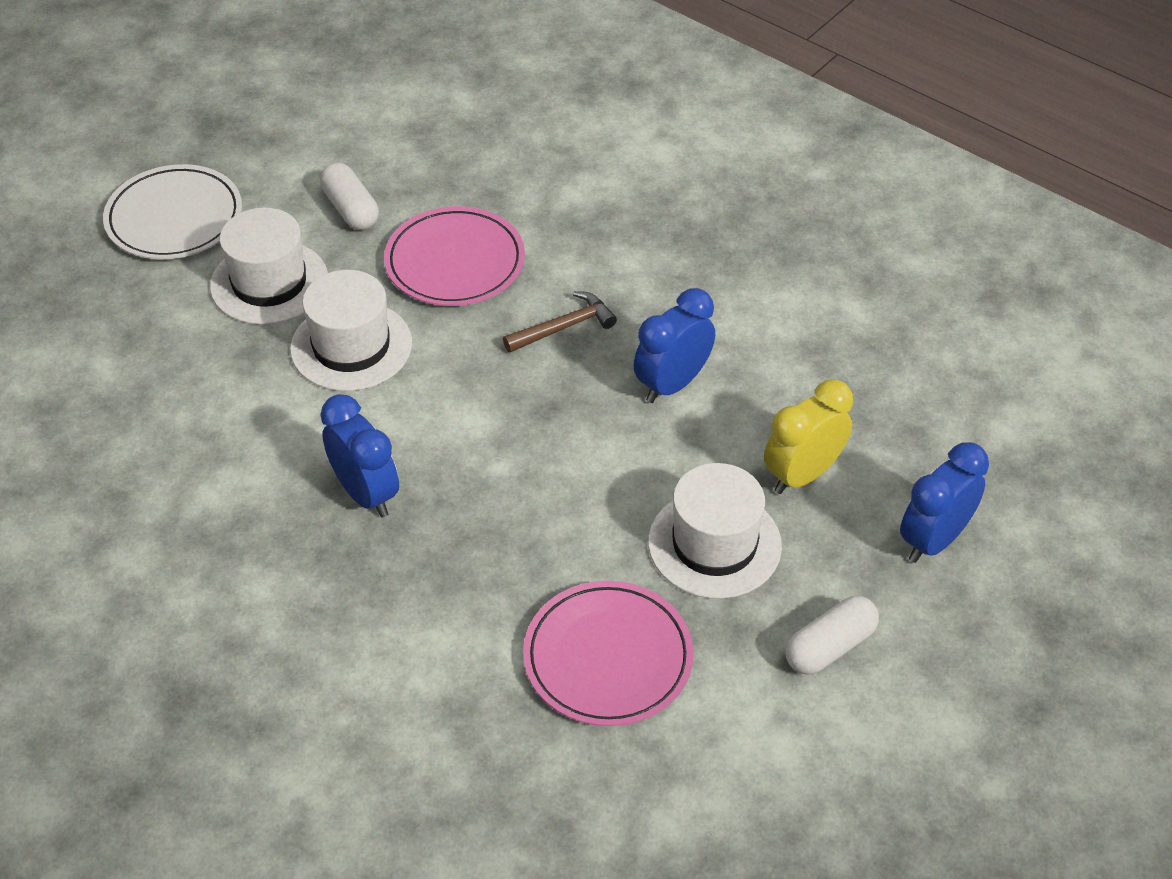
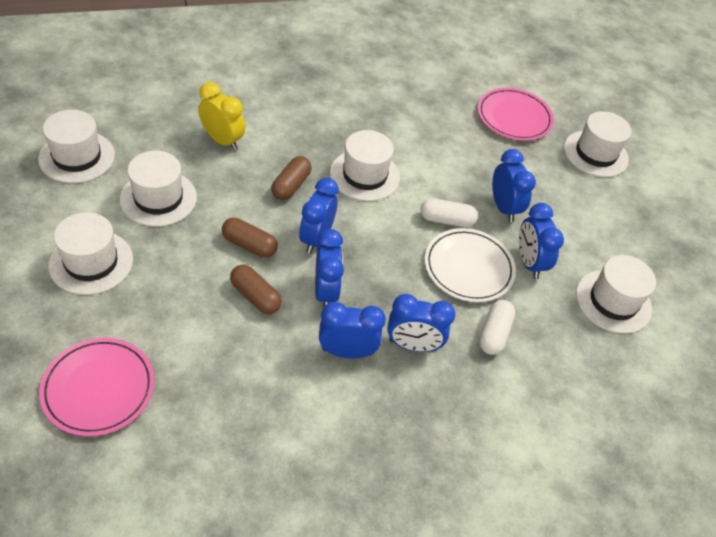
blue clock: [320,394,399,517] [634,288,715,403] [900,442,989,563] = 3 -> [299,178,339,253] [315,229,344,306] [319,302,386,358] [388,294,456,352] [492,149,536,222] [519,203,564,279] = 6
brown capsule: none = 0 -> [222,218,278,258] [230,265,282,314] [271,156,311,200] = 3
brown hammer: [503,291,617,352] = 1 -> none = 0
white hat: [210,208,328,325] [290,270,412,391] [648,463,782,599] = 3 -> [38,110,115,183] [48,212,133,295] [120,151,197,227] [330,130,400,201] [564,111,631,177] [576,255,656,334] = 6

